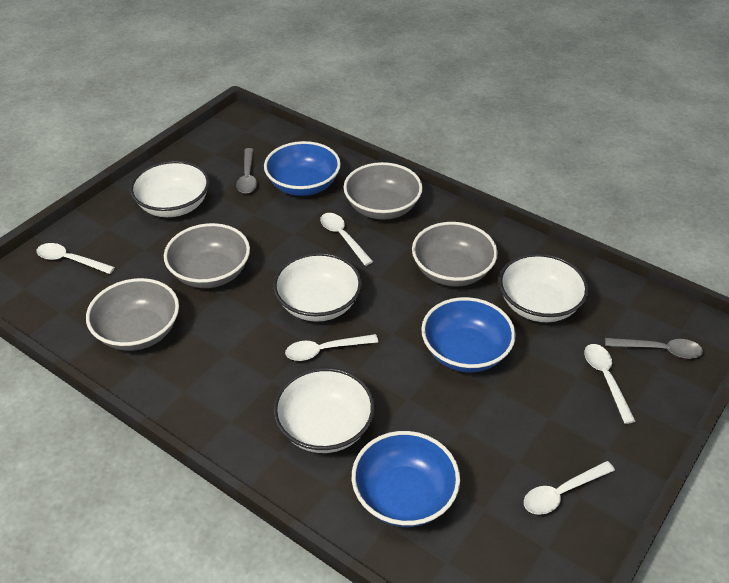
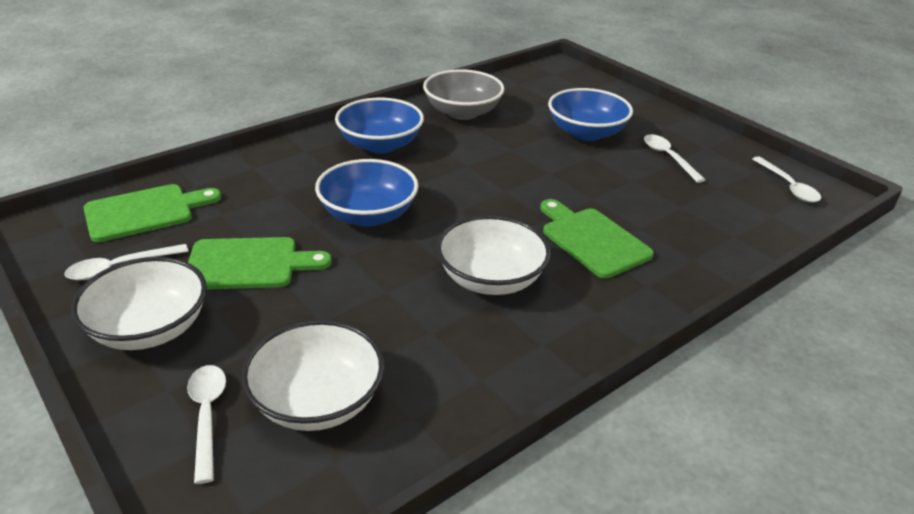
green cutting board: none = 0 -> [83,184,221,242] [188,237,332,290] [540,199,654,278] = 3
grey bowl: [86,278,179,351] [164,223,250,288] [344,162,423,220] [412,222,498,287] = 4 -> [423,69,504,120] = 1
grey spoon: [236,148,257,194] [605,338,703,359] = 2 -> none = 0
white bowl: [130,160,210,217] [273,252,362,322] [273,367,375,453] [499,253,589,322] = 4 -> [71,257,207,350] [241,320,385,431] [436,215,551,295] = 3
white spoon: [37,243,115,274] [285,334,378,361] [320,213,373,266] [524,461,615,515] [584,344,636,424] = 5 -> [64,244,189,280] [187,365,226,484] [644,134,705,183] [752,156,821,203] = 4

